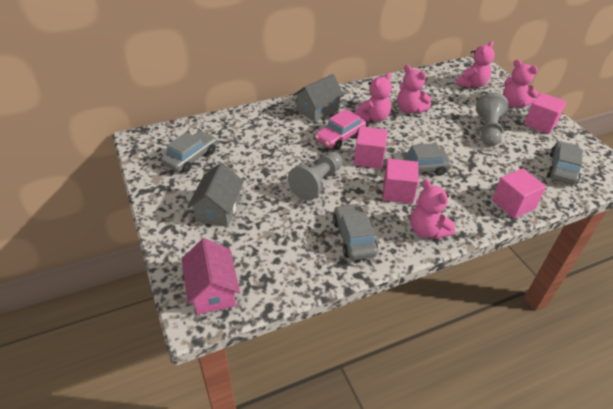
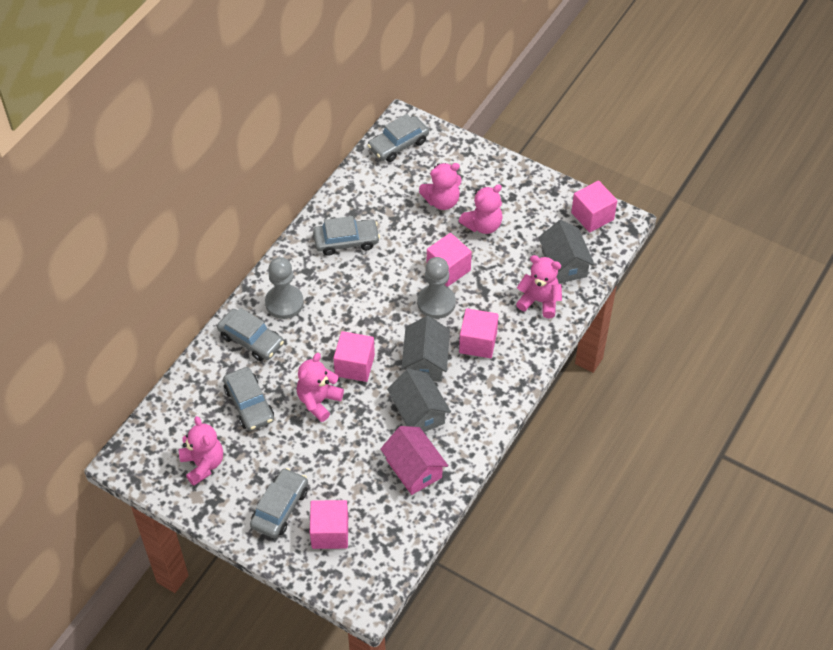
grey car: [161,131,217,173] [333,203,378,260] [389,143,452,176] [547,141,583,185] = 4 -> [217,308,284,361] [223,367,274,431] [250,468,308,538] [313,216,380,256] [367,114,429,162] = 5
grey house: [187,163,244,227] [293,74,344,122] = 2 -> [387,368,451,432] [401,316,450,381] [538,220,595,284] = 3
pink car: [315,109,366,150] = 1 -> none = 0
pink cube: [354,126,388,169] [383,159,419,204] [492,168,546,218] [524,93,567,134] = 4 -> [310,500,348,549] [333,331,375,382] [427,233,472,287] [459,308,499,358] [571,180,617,233] = 5

